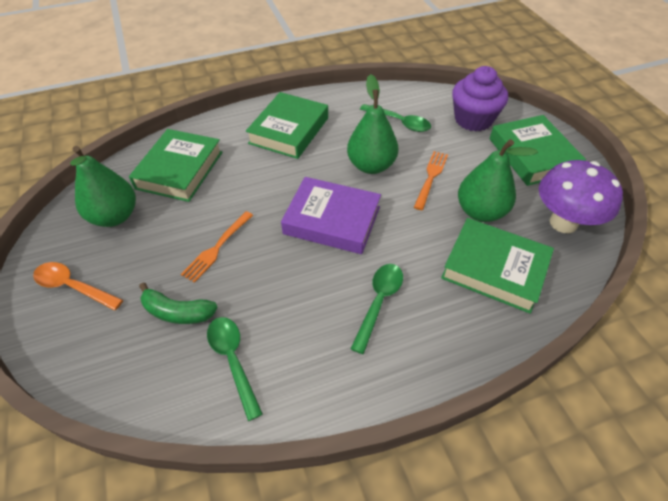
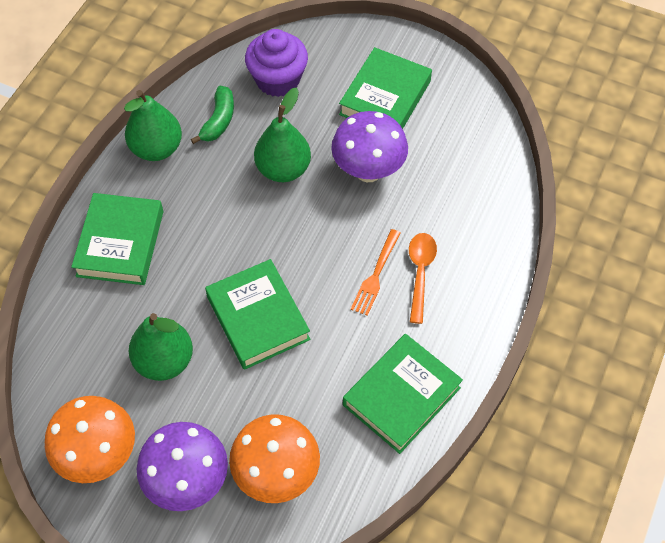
green spoon: [207,317,263,421] [350,264,403,354] [360,104,431,132] = 3 -> none = 0
orange fork: [181,211,253,283] [414,151,448,210] = 2 -> [351,229,401,316] = 1
orange mushroom: none = 0 -> [45,396,135,483] [229,414,320,503] = 2
purple book: [281,177,381,254] = 1 -> none = 0
purple mushroom: [539,160,623,233] = 1 -> [137,422,228,511] [331,111,408,182] = 2

